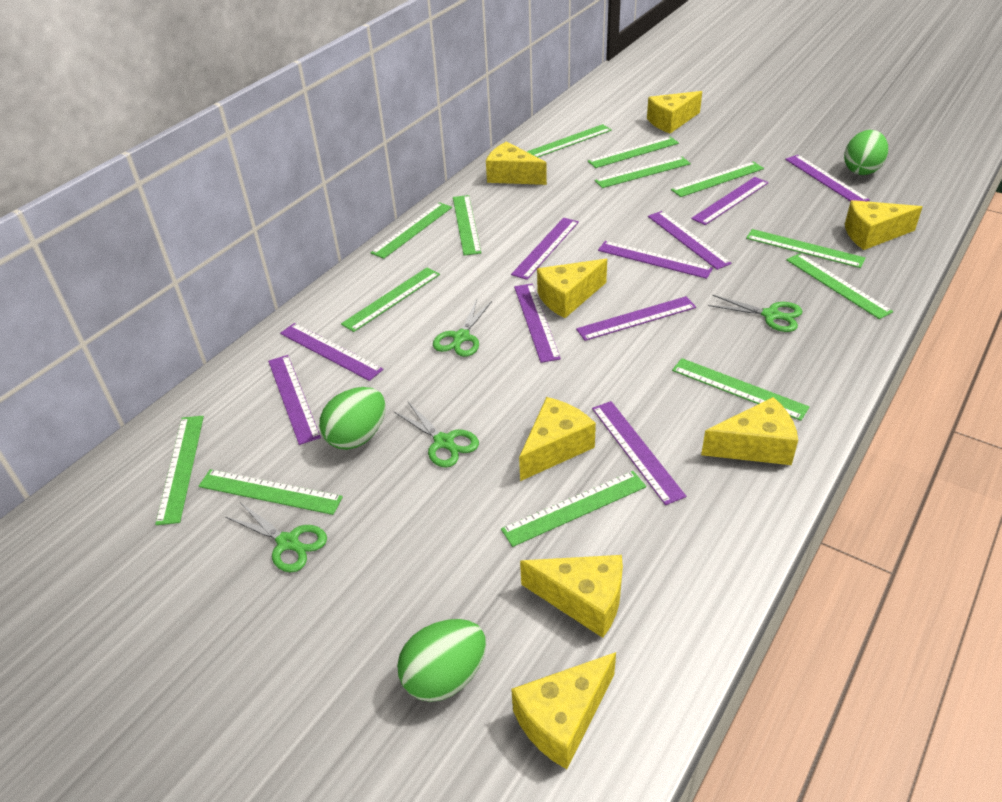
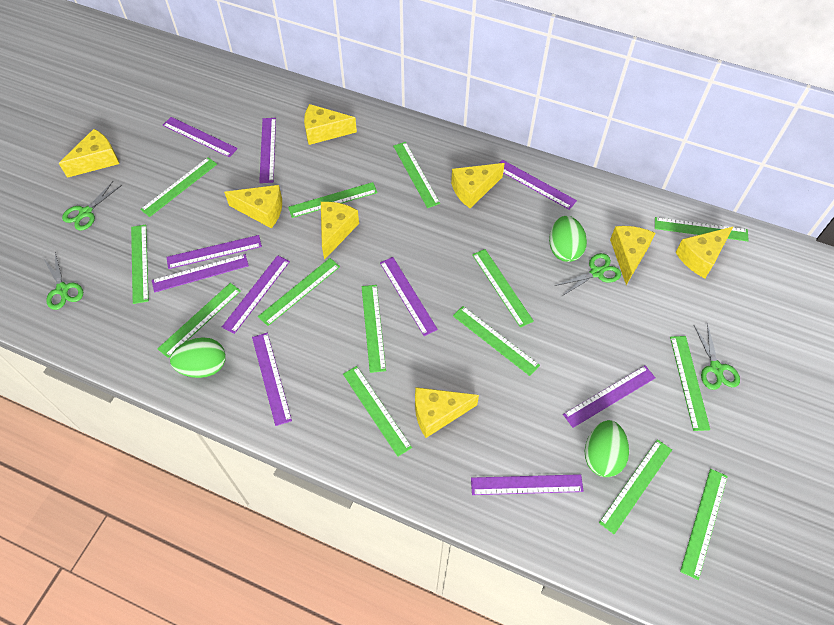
green ruler: [155,416,204,525] [198,469,343,515] [341,268,440,332] [371,202,452,259] [453,195,481,256] [501,471,646,547] [527,124,612,157] [588,137,679,168] [594,157,691,188] [671,161,764,197] [672,358,809,421] [746,229,866,268] [786,253,893,319] = 13 -> [131,225,149,304] [140,157,217,217] [157,283,241,358] [258,258,340,326] [288,182,378,218] [343,366,412,457] [362,285,386,373] [393,142,440,208] [453,306,540,376] [472,249,534,328] [599,439,672,534] [655,217,749,241] [670,336,710,431] [680,469,728,580] = 14

